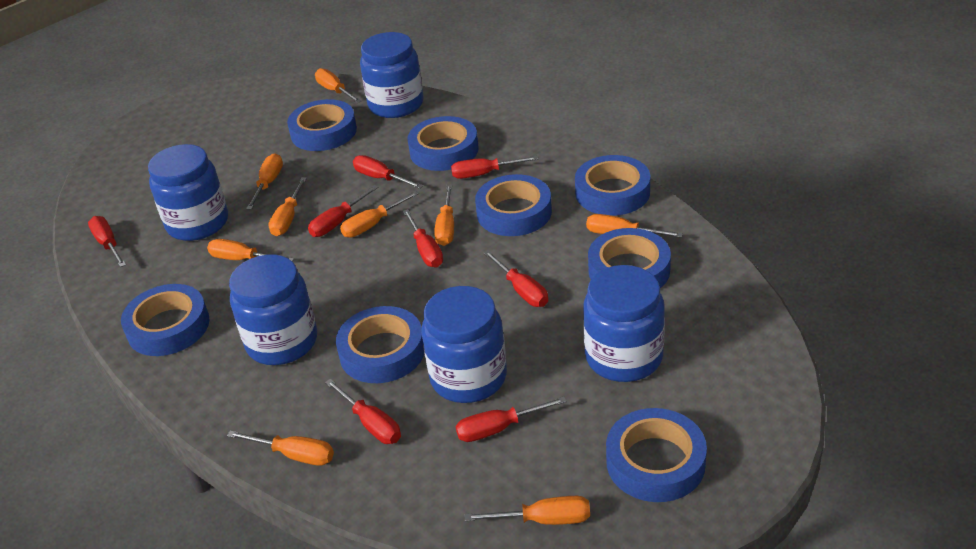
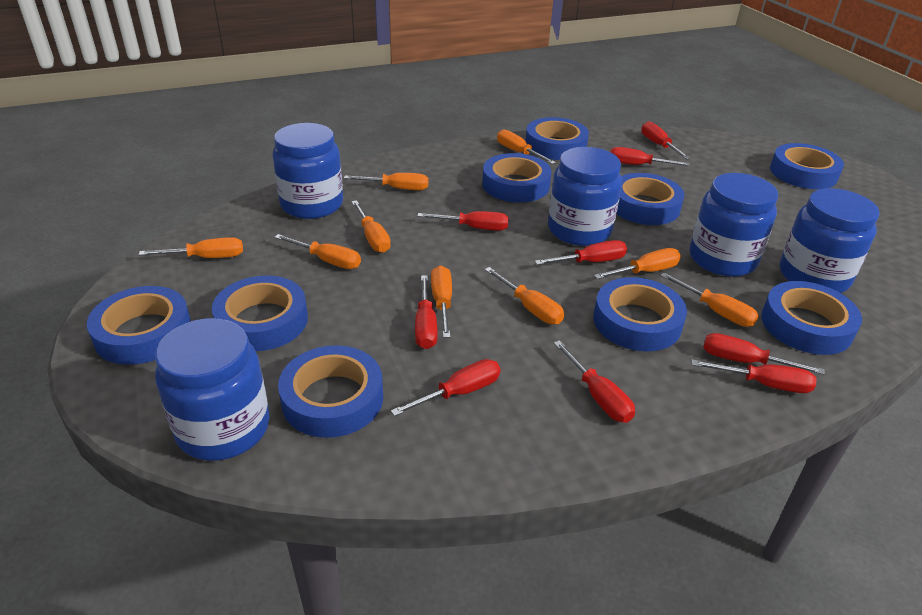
blue tape: [121,284,210,356] [287,99,357,151] [336,306,424,383] [407,116,479,171] [475,174,552,236] [575,155,650,216] [588,228,671,288] [606,408,707,502] = 8 -> [87,286,191,365] [212,276,308,351] [278,345,383,438] [482,153,552,203] [525,117,589,160] [593,277,687,351] [617,173,684,225] [761,281,862,355] [770,143,844,189] = 9
red screwdriver: [88,216,126,267] [308,185,378,237] [325,379,401,444] [353,155,423,189] [403,209,443,267] [451,156,538,179] [456,397,567,442] [483,250,548,307] = 8 -> [391,359,500,416] [415,275,437,349] [417,211,509,231] [535,240,627,265] [554,340,635,423] [610,147,690,166] [641,121,690,159] [692,360,816,393] [703,333,825,375] = 9

